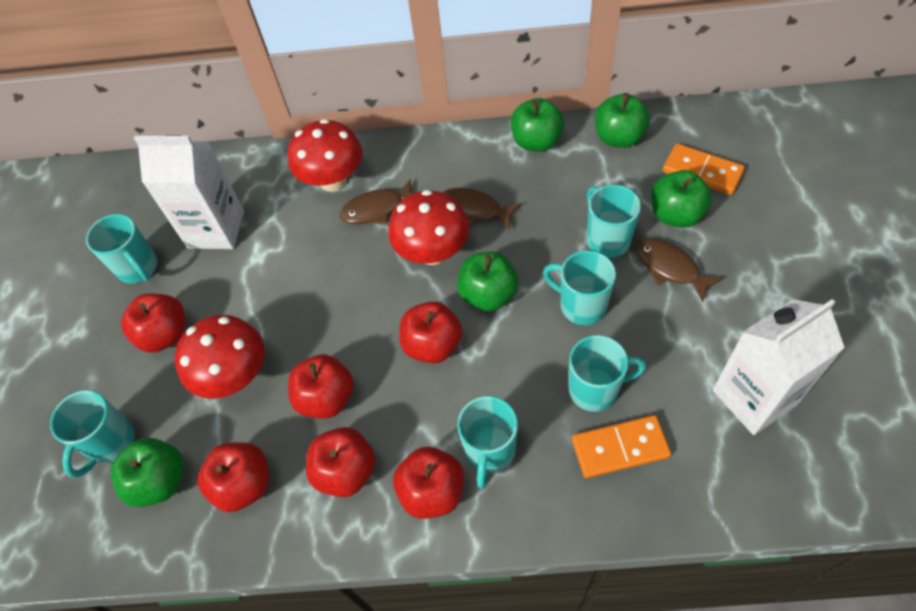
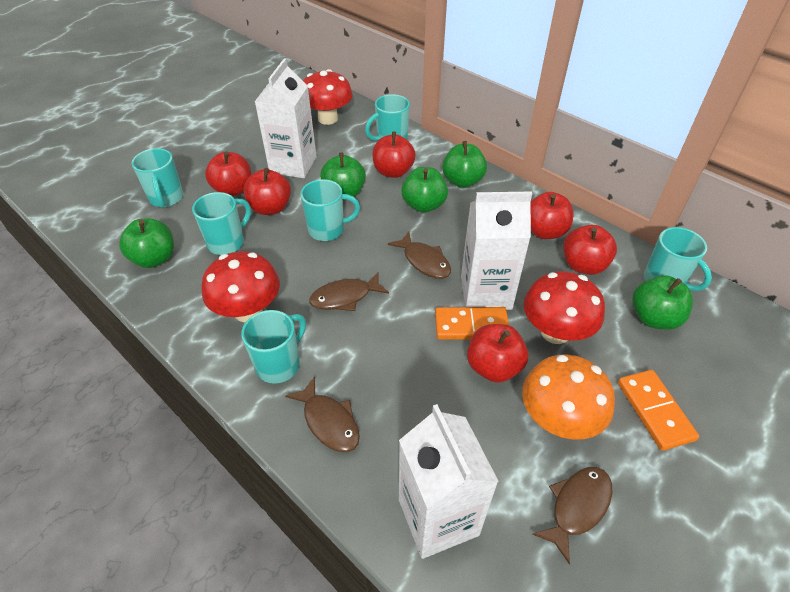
brown fish: [340,180,412,224] [442,188,521,229] [636,238,723,303] = 3 -> [285,377,360,452] [309,272,389,311] [388,232,451,279] [532,467,613,564] = 4
orange mushroom: none = 0 -> [522,355,615,440] = 1
white carton: [134,135,244,249] [712,299,845,435] = 2 -> [255,58,317,178] [399,404,499,559] [461,191,532,310] = 3

